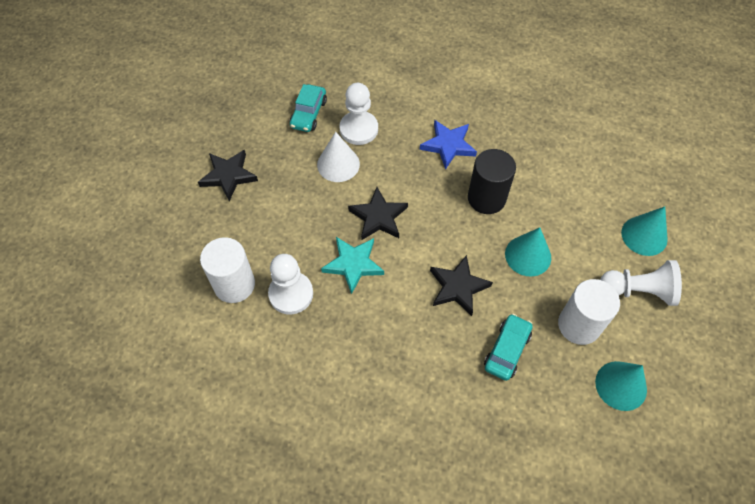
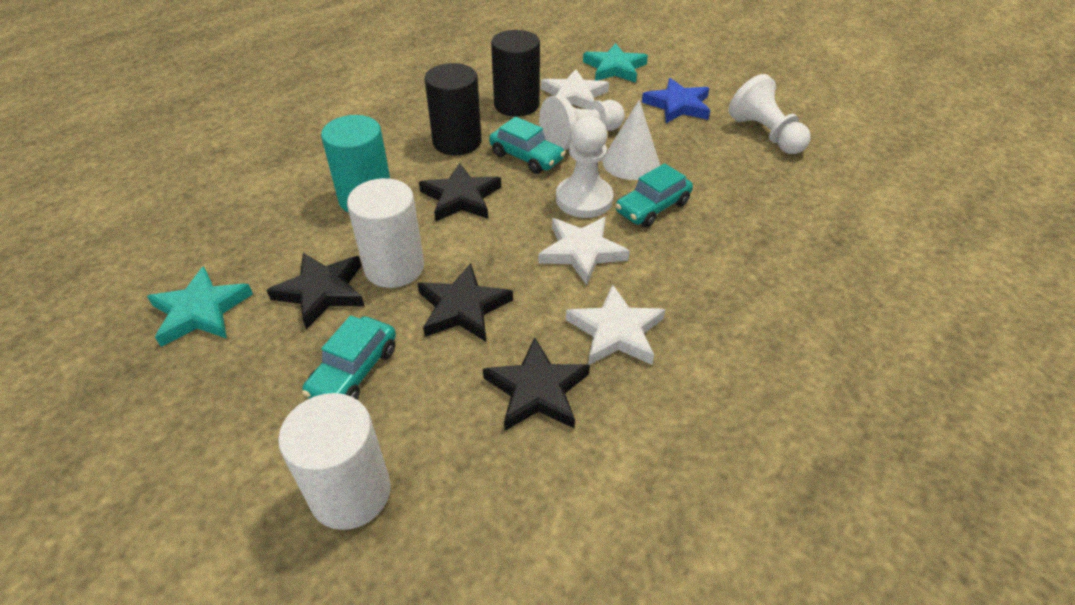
black cylinder: [468,149,516,214] = 1 -> [425,63,482,155] [491,30,540,117] = 2
black star: [198,150,258,201] [348,187,408,240] [430,255,493,316] = 3 -> [267,253,364,329] [417,263,513,342] [419,163,501,221] [483,337,590,431] = 4
turquoise car: [290,84,327,132] [484,314,533,381] = 2 -> [302,315,396,400] [489,117,565,174] [615,163,693,227] = 3
turquoise cone: [505,227,551,277] [595,361,647,411] [621,206,668,256] = 3 -> none = 0
turquoise cylinder: none = 0 -> [321,115,390,213] = 1
turquoise star: [321,237,384,294] = 1 -> [147,266,253,347] [583,43,648,83] = 2
white star: none = 0 -> [538,217,630,285] [541,69,609,109] [566,284,666,365] = 3

